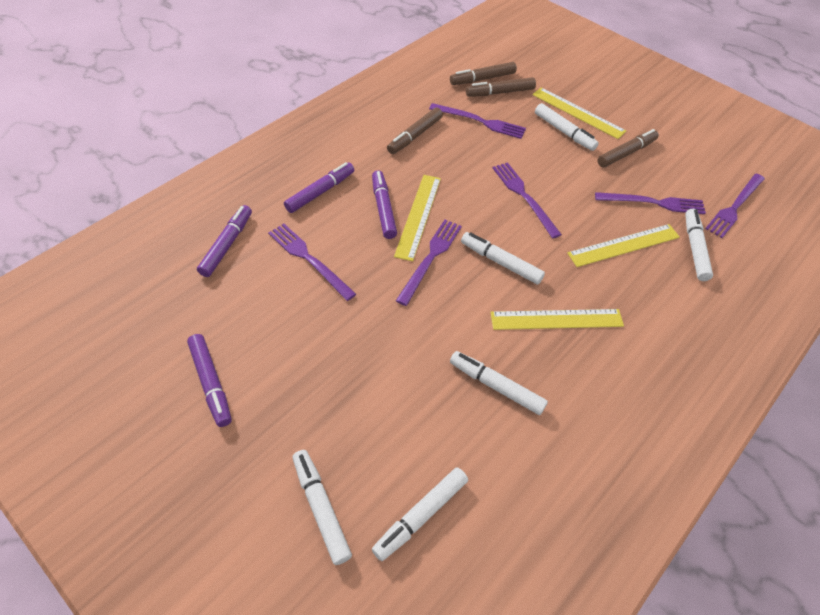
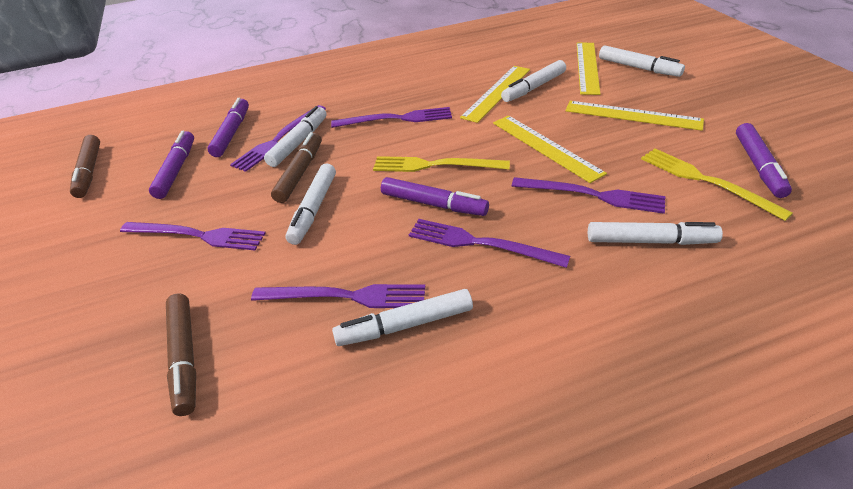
brown marker: [387,108,443,154] [450,62,517,85] [466,77,536,97] [597,129,659,168] = 4 -> [70,135,100,198] [166,293,196,416] [271,132,322,203] = 3
yellow fork: none = 0 -> [373,156,510,172] [641,149,793,221] = 2

